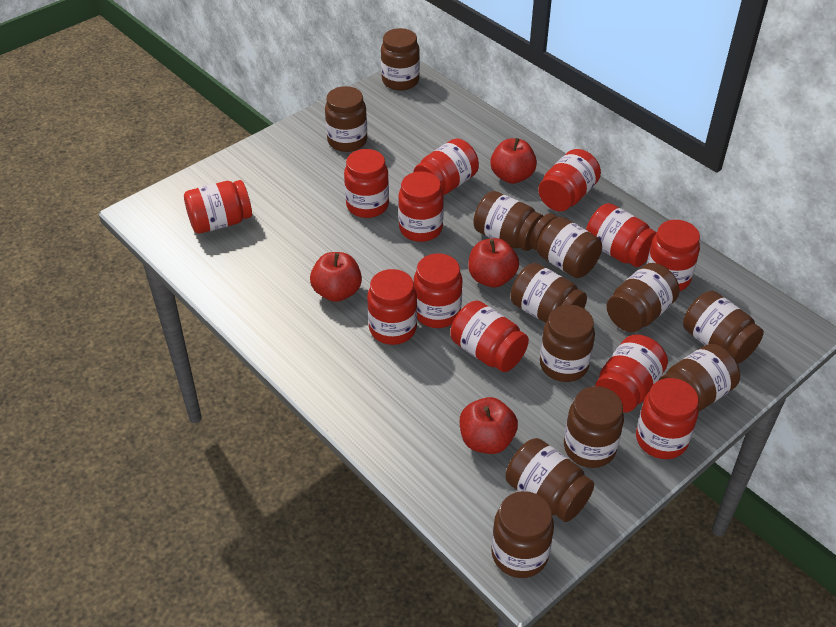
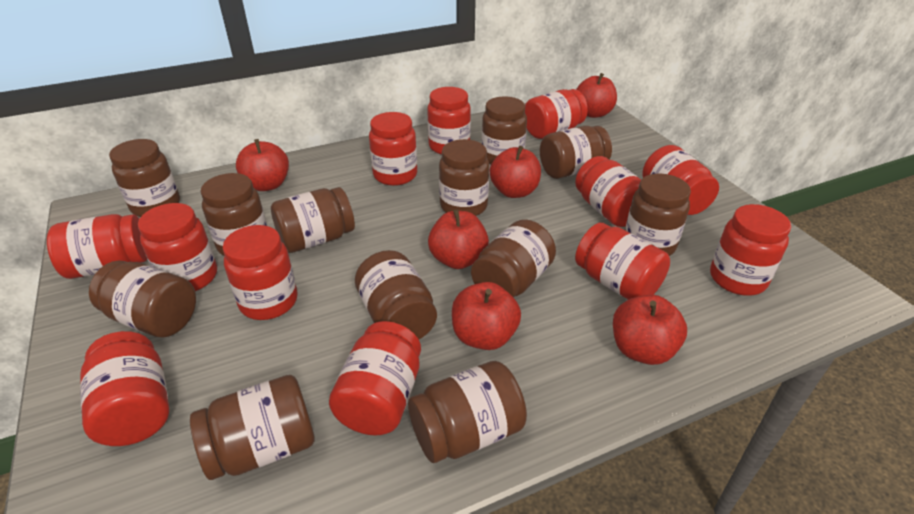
red apple: [310,252,362,302] [460,397,518,454] [468,238,519,288] [490,138,537,184] = 4 -> [236,139,289,191] [428,209,489,269] [452,282,521,350] [490,146,541,198] [576,73,617,118] [613,295,687,365] = 6

